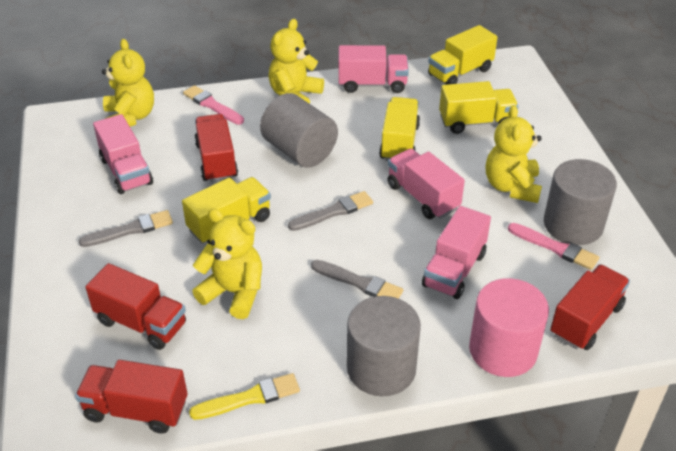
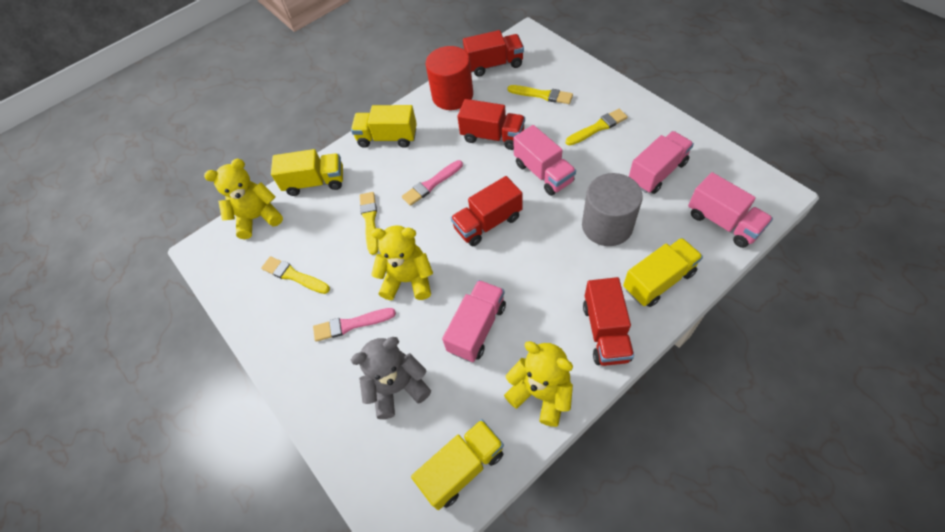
grey brush: [78,210,173,247] [288,191,373,231] [311,260,403,299] = 3 -> none = 0
grey cylinder: [260,93,338,168] [347,296,421,396] [544,159,617,245] = 3 -> [582,173,643,246] = 1
grey teddy bear: none = 0 -> [351,337,431,419] = 1
pink cylinder: [469,278,549,377] = 1 -> none = 0
red cylinder: none = 0 -> [426,46,473,110] = 1
yellow brush: [189,373,300,420] = 1 -> [261,256,330,294] [360,192,378,255] [508,85,573,104] [566,109,628,145] = 4
yellow teddy bear: [102,39,154,127] [192,208,262,319] [268,19,324,104] [486,105,542,203] = 4 -> [204,159,283,239] [371,225,433,300] [504,341,573,427] = 3

